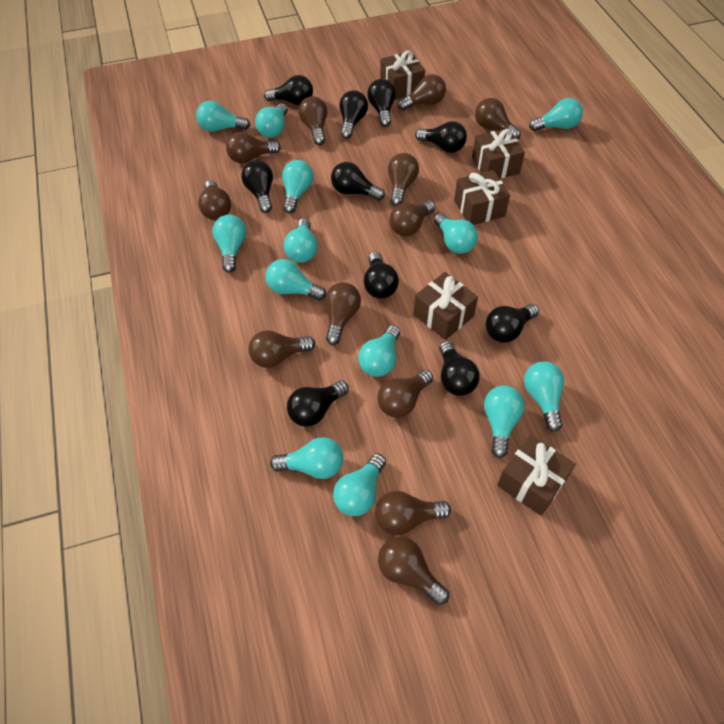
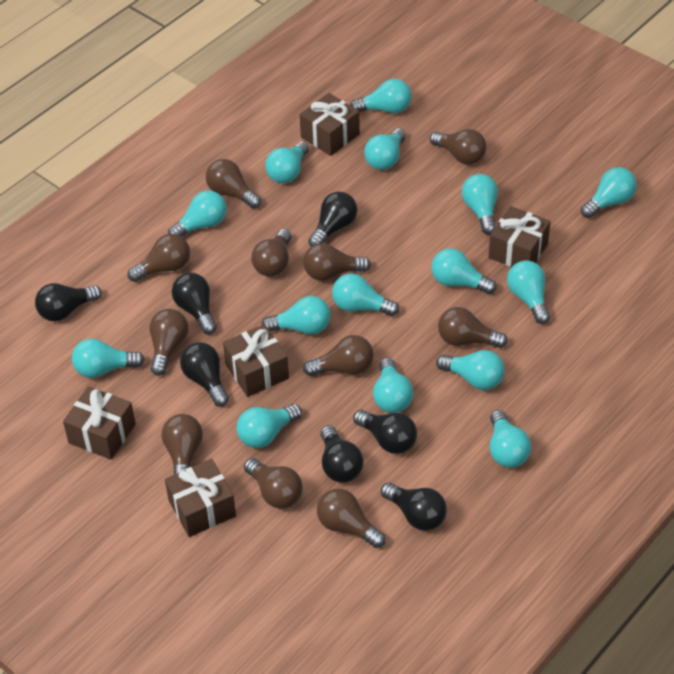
black light bulb: [241,160,273,213] [264,75,313,105] [287,381,349,427] [331,162,385,201] [339,90,368,139] [364,252,399,299] [367,79,396,127] [415,121,467,153] [439,341,480,396] [486,304,539,343] = 10 -> [35,283,102,321] [172,273,217,334] [180,342,229,407] [308,192,357,246] [320,425,363,483] [353,410,417,454] [381,482,447,531] = 7
brown light bulb: [198,180,231,220] [226,132,281,164] [248,330,315,368] [298,96,327,145] [325,282,361,345] [375,491,451,535] [377,370,433,418] [378,536,449,605] [388,153,419,206] [389,201,435,236] [398,74,446,111] [475,98,521,140] = 12 -> [127,234,190,282] [150,309,189,376] [162,414,203,475] [206,159,261,209] [244,458,303,509] [251,229,291,277] [303,243,371,281] [303,335,374,376] [317,489,386,548] [430,129,487,165] [438,307,508,348] = 11
turquoise light bulb: [196,101,250,132] [212,215,246,273] [255,103,288,138] [266,259,326,301] [270,437,343,479] [282,160,314,213] [284,218,318,263] [333,453,386,516] [358,325,400,377] [434,213,478,254] [484,385,525,458] [524,361,564,432] [529,98,583,131] = 13 -> [72,339,145,378] [168,191,227,237] [237,404,302,448] [262,296,331,335] [265,141,309,183] [332,273,399,316] [350,79,412,113] [364,128,406,170] [373,358,413,413] [431,248,497,294] [436,350,505,390] [462,174,498,235] [490,410,531,468] [507,260,550,324] [581,167,637,218] = 15

